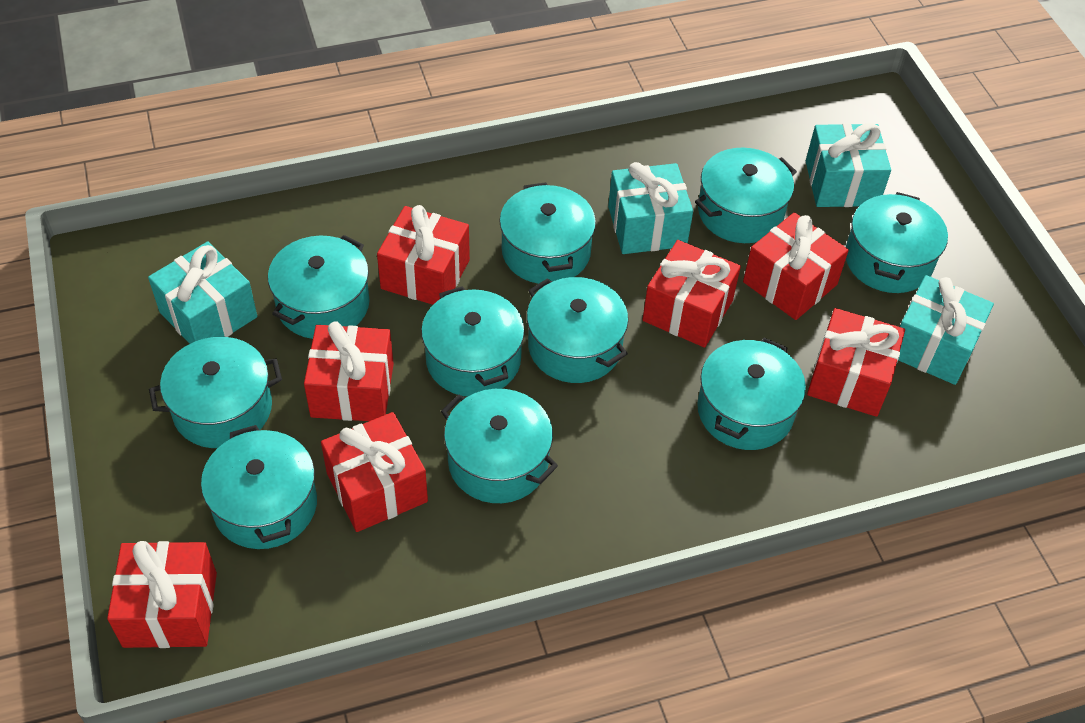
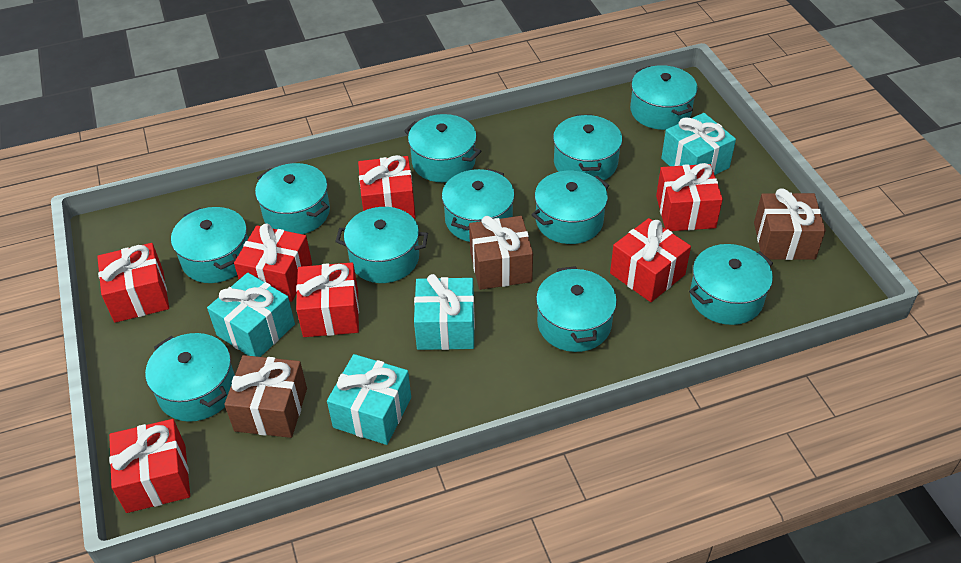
brown gift: none = 0 -> [224,355,307,438] [469,216,533,290] [754,188,826,260] = 3
turquoise pot: [149,337,282,448] [201,425,317,549] [268,235,370,339] [421,286,525,397] [441,389,558,503] [499,182,596,284] [527,277,628,383] [695,148,797,243] [697,338,806,450] [846,192,948,293] = 10 -> [145,333,235,422] [171,207,248,283] [255,163,330,234] [335,207,428,283] [404,114,481,182] [442,169,515,242] [531,171,609,244] [536,266,617,352] [553,115,622,181] [630,65,698,130] [689,244,773,325] = 11

